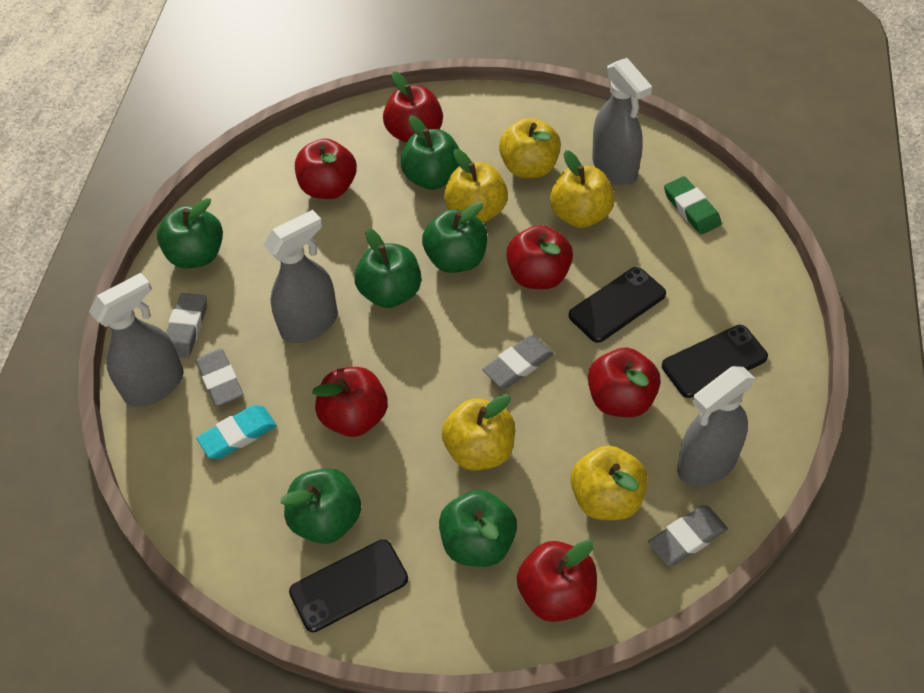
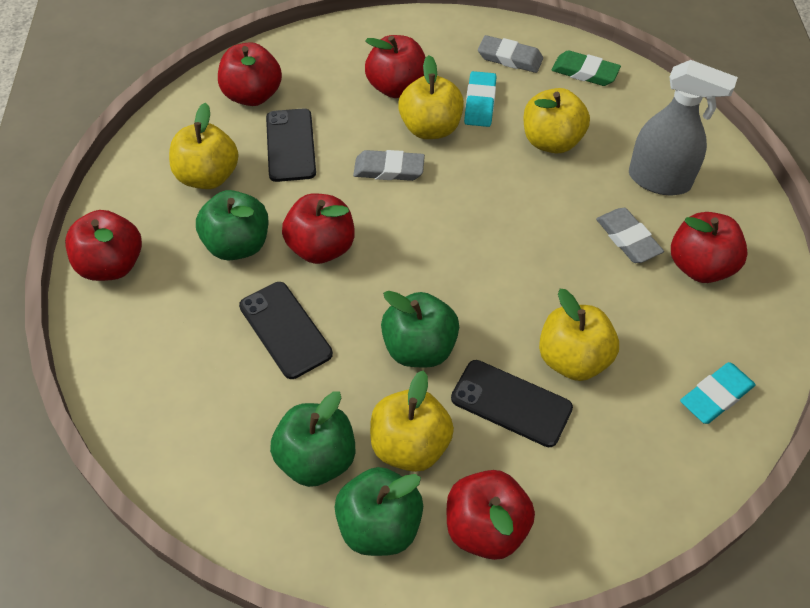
green apple: [157,198,223,268] [280,468,361,544] [354,228,421,308] [400,116,459,190] [422,202,487,273] [439,490,517,567] = 6 -> [196,190,268,261] [270,391,355,487] [335,467,423,556] [381,291,459,367] = 4
grey eraser: [166,293,207,358] [195,349,243,407] [482,335,554,388] [648,505,728,566] = 4 -> [353,150,425,181] [478,35,543,73] [596,208,664,263] = 3
grey spray bottle: [89,273,184,407] [263,210,338,343] [592,58,652,185] [677,366,756,486] = 4 -> [629,60,738,195] = 1
turquoise eraser: [196,405,277,459] = 1 -> [464,71,497,127] [680,362,755,424] = 2

